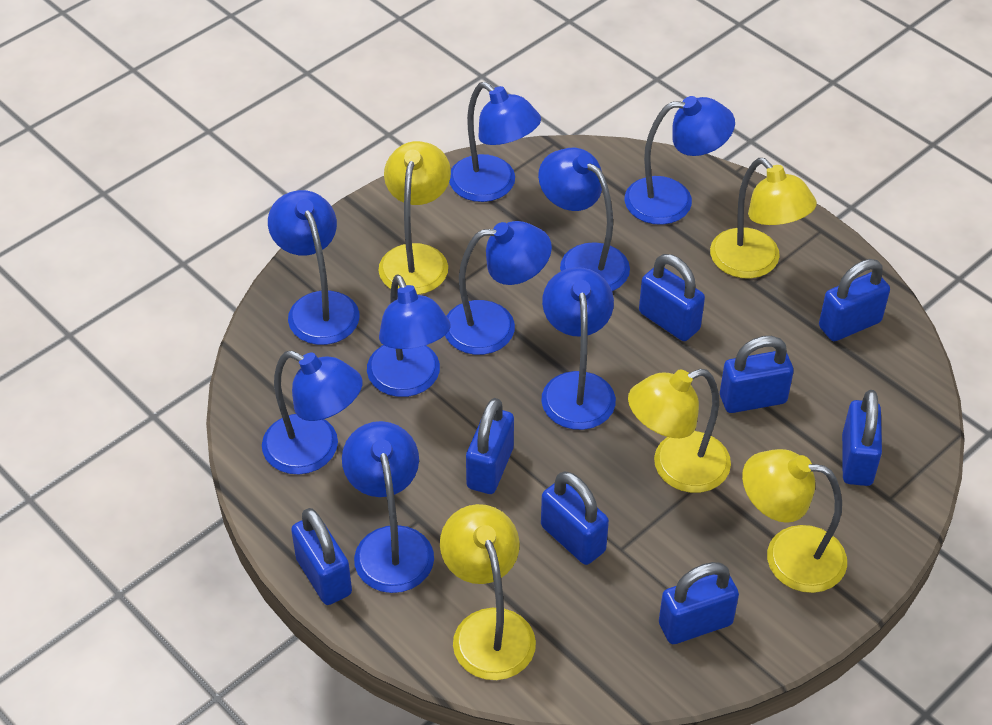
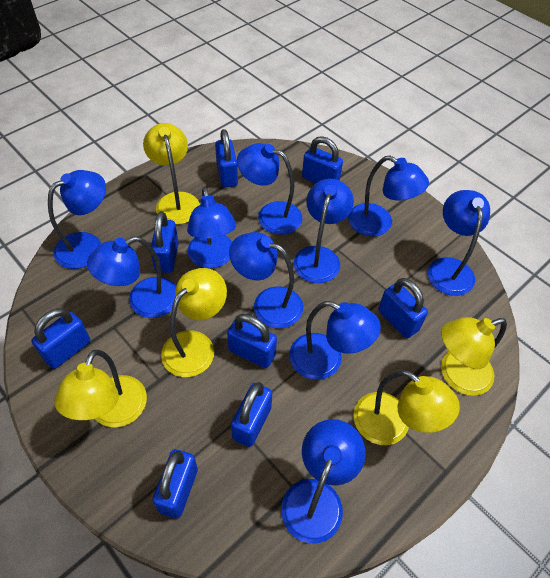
blue lamp: [262,351,363,474] [268,190,360,345] [342,421,434,593] [367,274,451,397] [445,221,552,355] [449,82,541,202] [538,148,630,291] [541,267,616,430] [625,96,735,225] = 9 -> [48,170,106,269] [87,236,176,318] [187,187,236,268] [229,232,303,328] [237,143,303,235] [281,419,366,544] [289,301,381,380] [294,179,354,283] [348,156,429,236] [428,190,490,296] = 10

